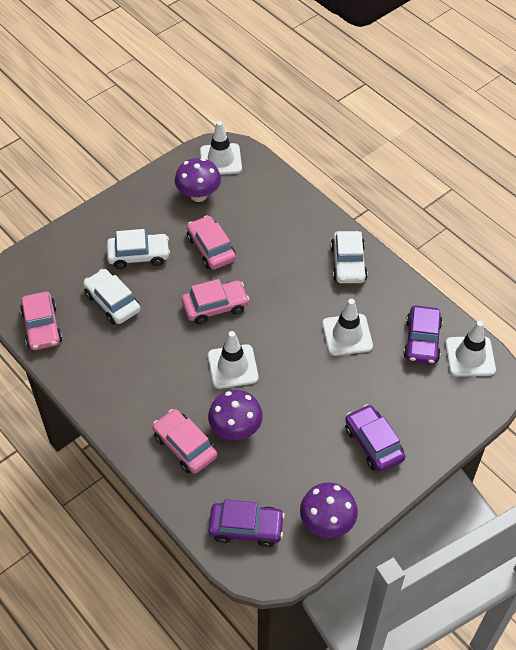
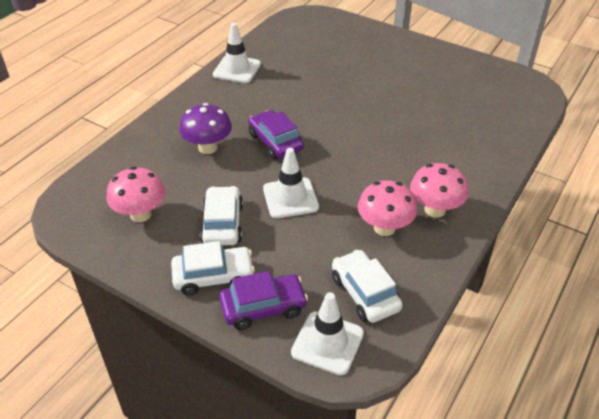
pink car: [20,292,62,350] [153,409,217,474] [182,279,250,324] [187,215,236,270] = 4 -> none = 0
pink mushroom: none = 0 -> [106,167,165,222] [358,180,417,236] [410,163,469,218] = 3
purple car: [208,499,285,547] [345,404,406,472] [403,306,442,365] = 3 -> [219,271,308,330] [248,110,304,160] = 2
purple mushroom: [175,158,221,202] [208,390,263,440] [300,482,358,538] = 3 -> [179,103,232,154] = 1
white traffic cone: [200,121,242,175] [208,331,259,389] [322,299,373,356] [445,321,496,377] = 4 -> [213,23,261,83] [263,148,319,218] [291,292,364,376] = 3

